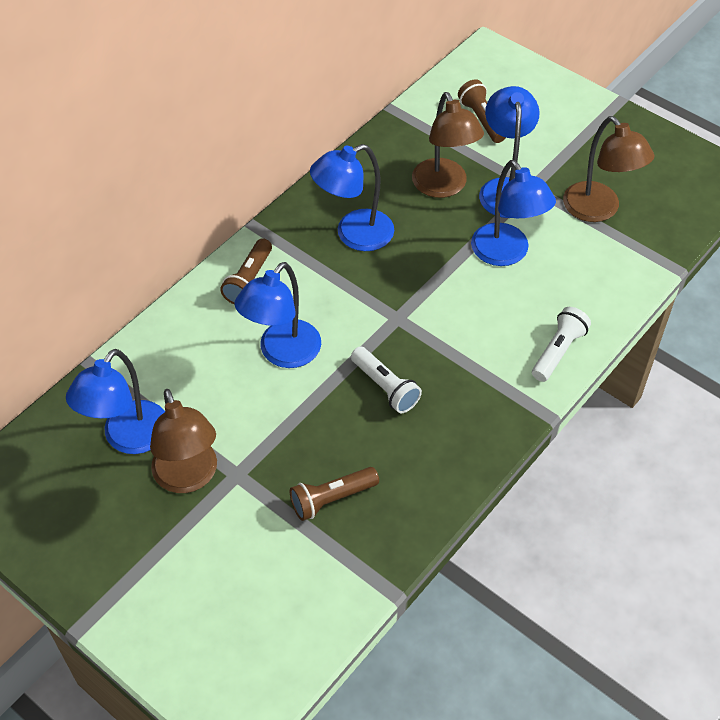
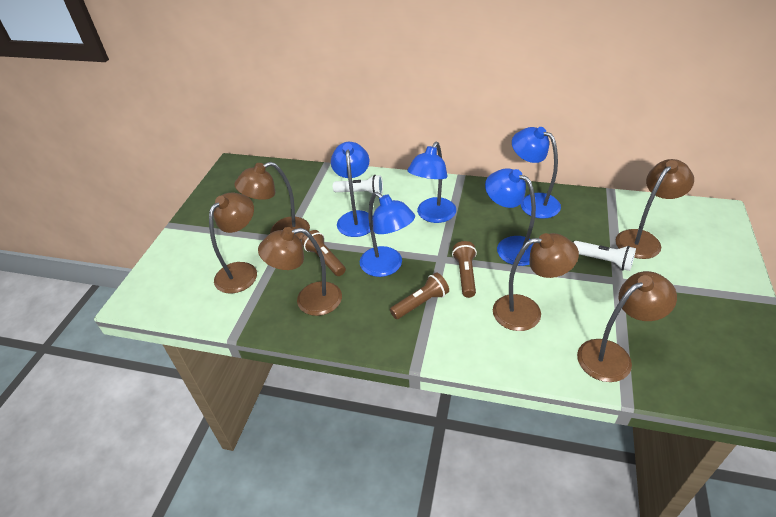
brown lamp: [150,389,217,493] [412,92,484,198] [563,116,654,222] = 3 -> [209,193,257,294] [234,162,310,240] [258,227,342,316] [493,233,579,331] [577,271,677,382] [616,159,694,259] = 6

